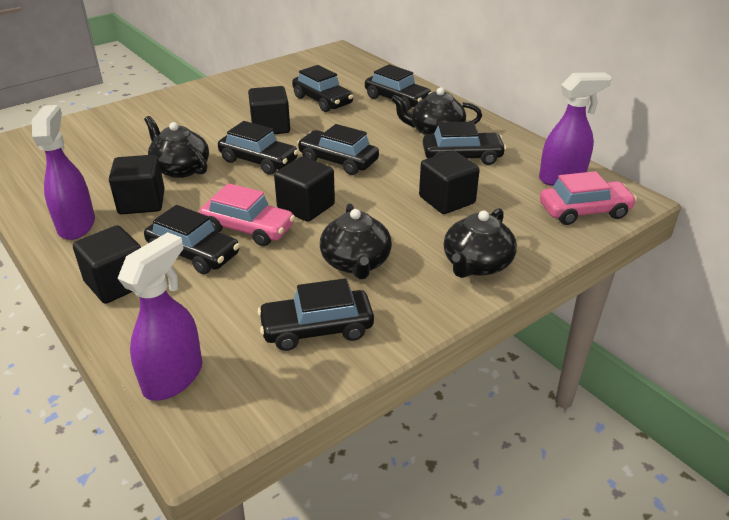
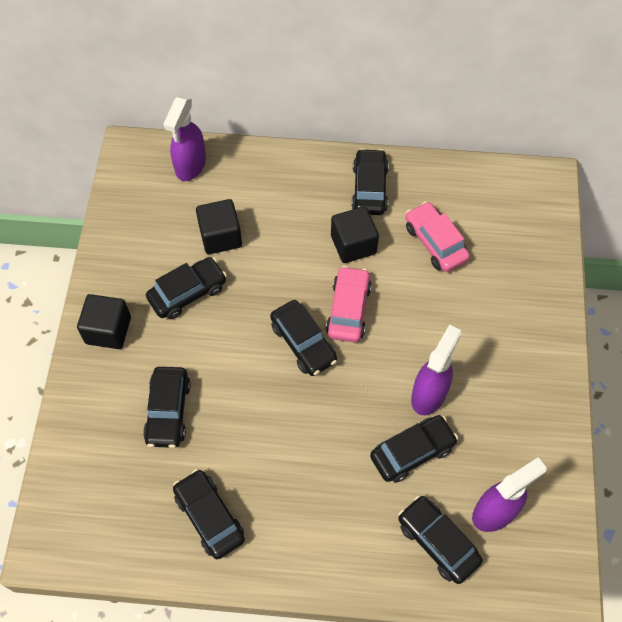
black cube: [73,225,141,304] [109,155,165,214] [248,86,290,134] [274,156,335,222] [419,151,480,214] = 5 -> [77,294,131,349] [196,199,242,254] [331,207,379,263] = 3
black teapot: [144,116,209,178] [320,203,392,279] [391,87,482,135] [444,208,517,278] = 4 -> none = 0

